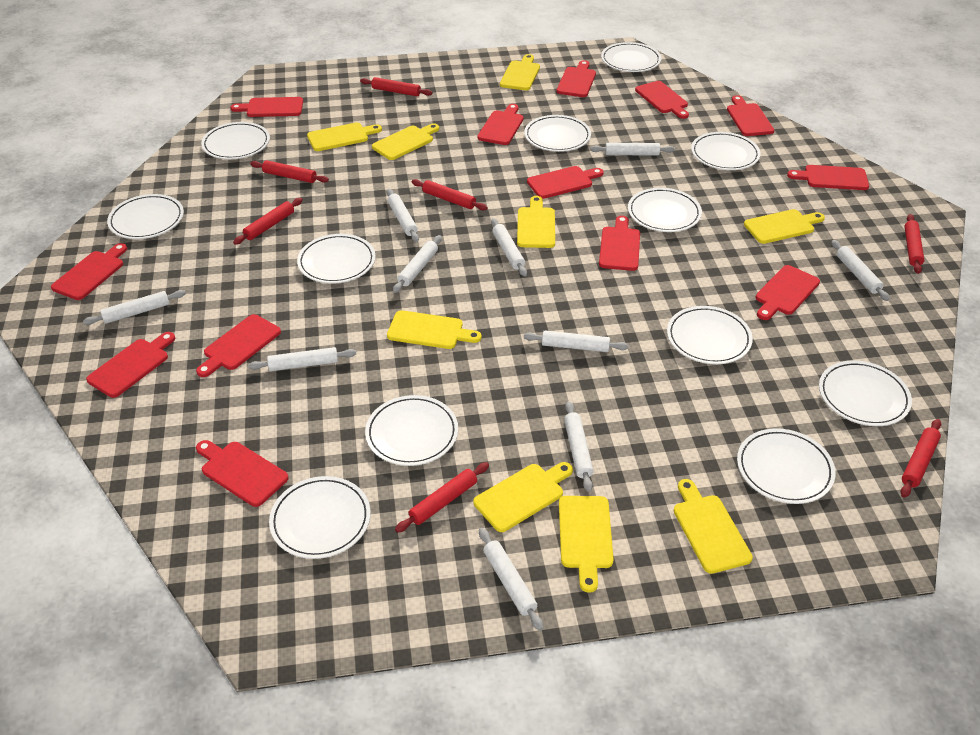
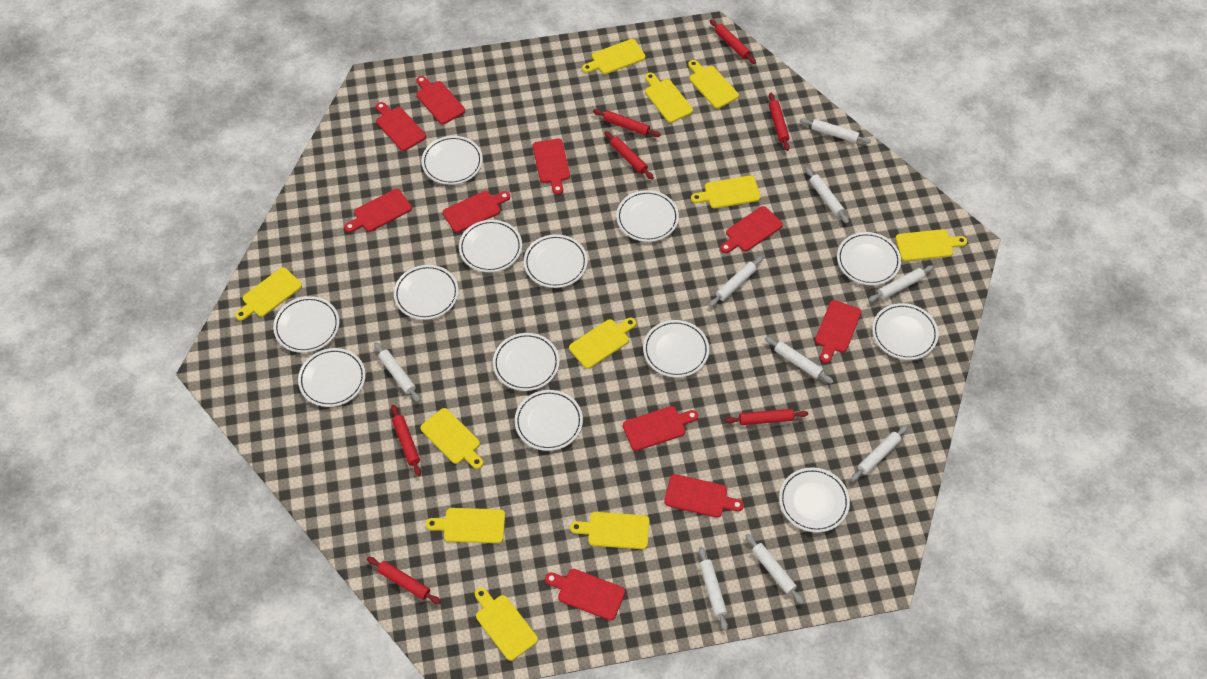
red cutting board: [51,243,127,300] [86,332,175,398] [196,314,281,377] [196,440,289,507] [231,97,303,117] [477,104,524,145] [527,166,604,199] [557,60,596,97] [599,216,640,271] [635,81,689,119] [727,95,774,136] [756,265,820,320] [787,165,869,190] = 13 -> [344,189,412,232] [376,102,426,151] [416,76,465,124] [443,191,510,233] [533,139,570,195] [545,569,625,621] [623,406,698,451] [664,474,744,518] [720,206,783,253] [815,300,861,363] = 10
white plate: [107,194,184,239] [201,122,270,159] [269,476,371,559] [297,234,376,284] [365,395,458,466] [524,115,591,152] [601,42,661,72] [628,188,702,232] [667,306,753,364] [691,132,760,170] [737,428,836,504] [819,361,912,426] = 12 -> [273,296,339,353] [298,348,365,407] [394,265,459,320] [422,136,483,185] [459,220,522,272] [493,333,559,391] [515,390,583,451] [524,234,588,288] [616,190,679,242] [643,320,709,378] [779,467,850,533] [837,232,901,285] [872,303,939,360] = 13
white rolling pin: [83,290,186,325] [248,347,356,371] [387,189,419,242] [393,235,442,293] [479,528,543,631] [491,218,527,276] [524,331,629,352] [564,401,594,492] [590,143,675,156] [831,240,890,301] = 10 -> [374,342,420,402] [699,547,728,631] [709,256,763,307] [745,534,804,604] [765,337,833,384] [800,118,871,144] [805,167,849,224] [851,425,908,481] [868,265,934,302] = 9
yellow cutting board: [307,122,382,151] [372,123,439,160] [387,310,482,349] [473,462,573,532] [500,54,540,90] [517,196,555,248] [559,496,614,593] [674,479,753,574] [744,209,825,244] = 9 -> [235,267,302,321] [420,408,483,469] [426,508,505,543] [475,588,538,661] [569,318,636,369] [570,512,649,549] [582,39,645,74] [645,73,693,123] [688,60,739,109] [691,176,761,209] [896,229,967,261] = 11

